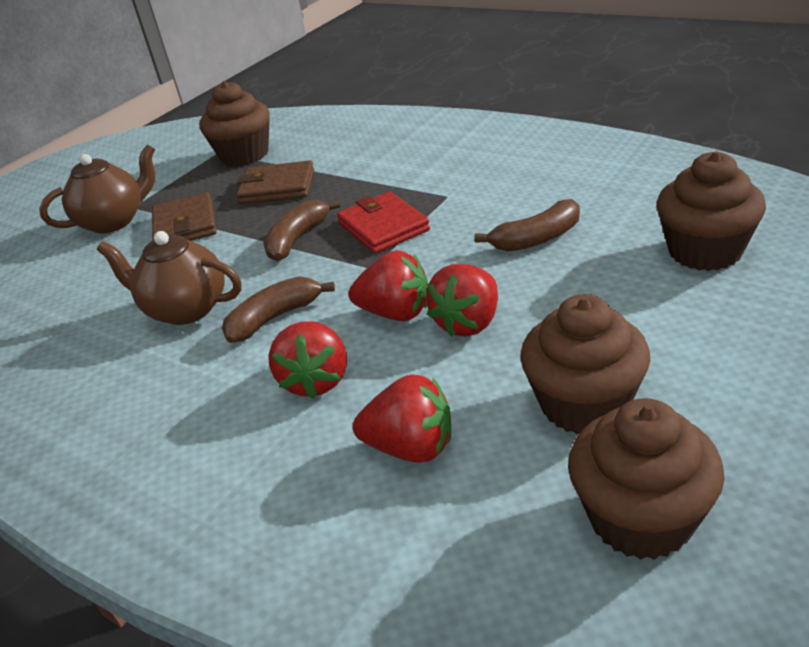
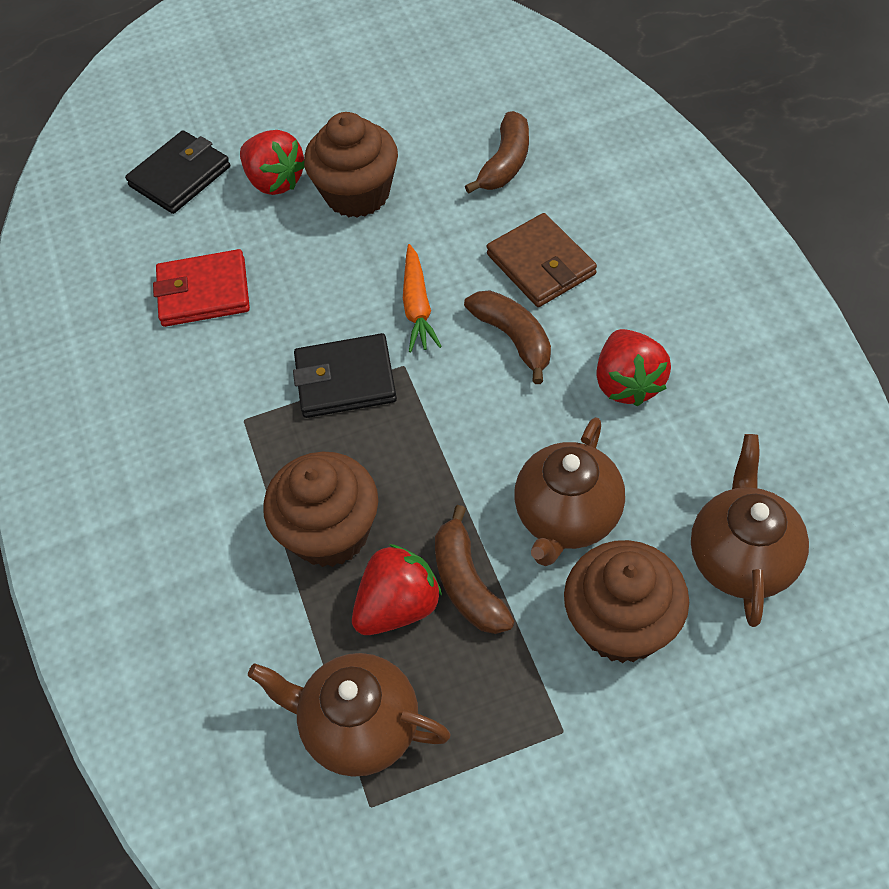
black wallet: none = 0 -> [125,130,230,214] [293,333,397,418] = 2
brown cupcake: [199,81,270,166] [520,294,650,434] [568,398,724,560] [657,151,766,271] = 4 -> [263,452,378,567] [304,112,398,218] [564,540,689,663] = 3
brown teapot: [39,145,155,233] [97,231,242,325] = 2 -> [248,653,451,777] [514,417,625,566] [691,434,809,627] = 3
brown wallet: [152,192,217,241] [236,160,314,204] = 2 -> [486,213,597,307] = 1
orange carrot: none = 0 -> [403,244,442,352] = 1
red strawberry: [268,321,347,398] [348,250,428,321] [353,375,451,463] [426,264,498,337] = 4 -> [240,130,304,195] [352,544,442,635] [596,329,671,406] = 3

